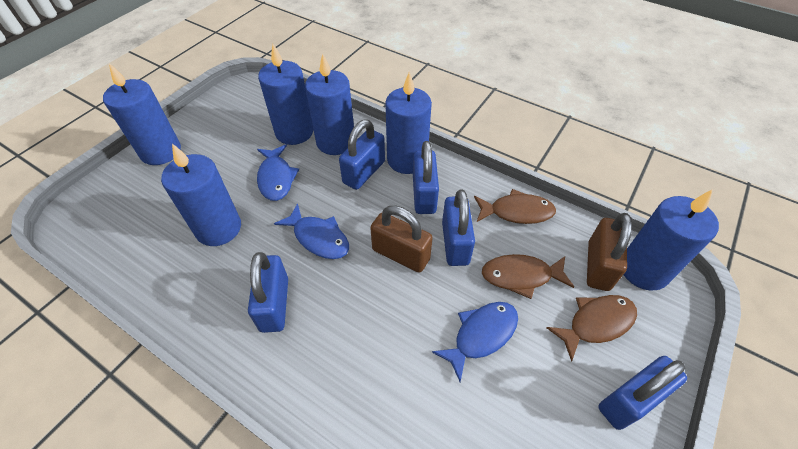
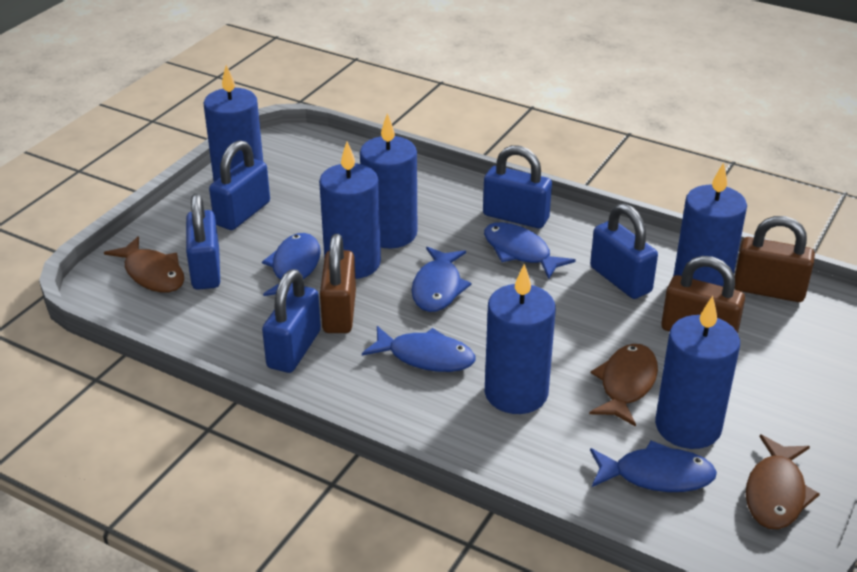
blue fish: [257,144,299,201] [274,203,349,259] [432,302,518,382] = 3 -> [262,233,321,296] [362,326,475,372] [411,247,472,312] [484,222,576,279] [590,440,717,492] = 5
brown padlock: [370,206,433,272] [587,213,632,291] = 2 -> [320,234,356,333] [661,256,745,333] [734,216,815,302] = 3

